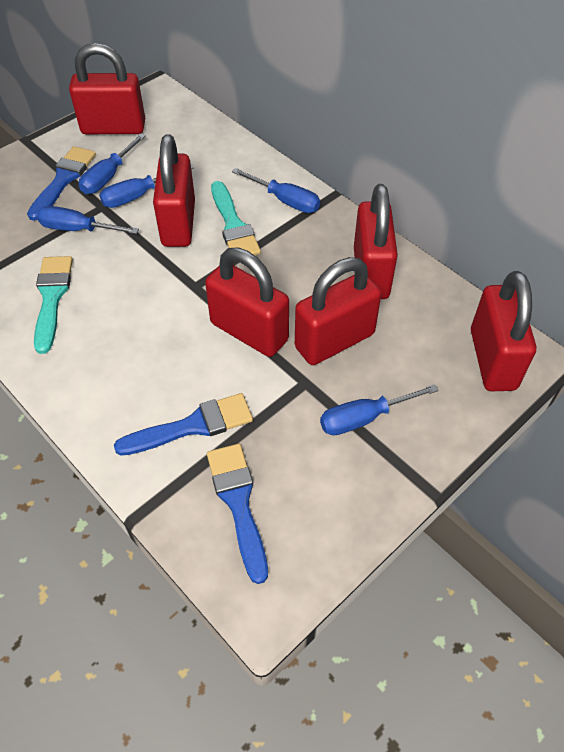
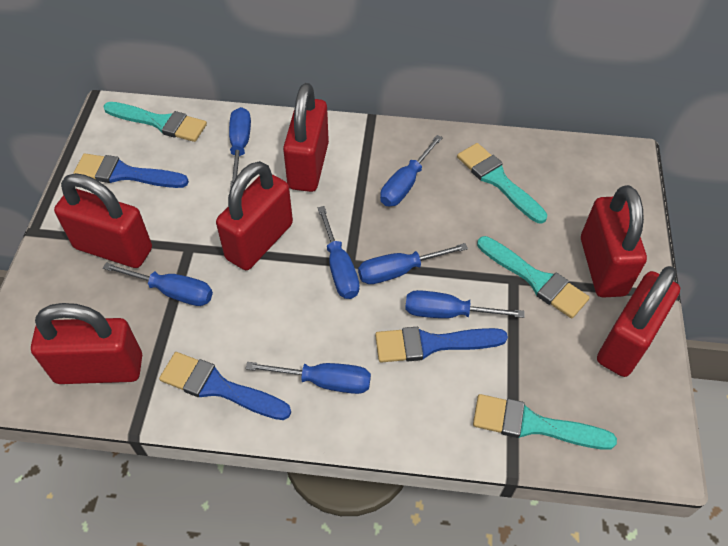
blue screwdriver: [37,206,139,234] [79,134,146,194] [99,165,194,208] [232,168,320,213] [320,384,439,435] = 5 -> [103,262,213,306] [229,107,251,188] [246,362,371,394] [318,206,360,299] [358,243,468,284] [380,135,443,206] [405,290,524,318] = 7
turquoise brush: [34,256,73,354] [211,181,261,255] = 2 -> [103,102,207,142] [457,143,547,223] [473,394,617,450] [477,236,590,318] = 4

